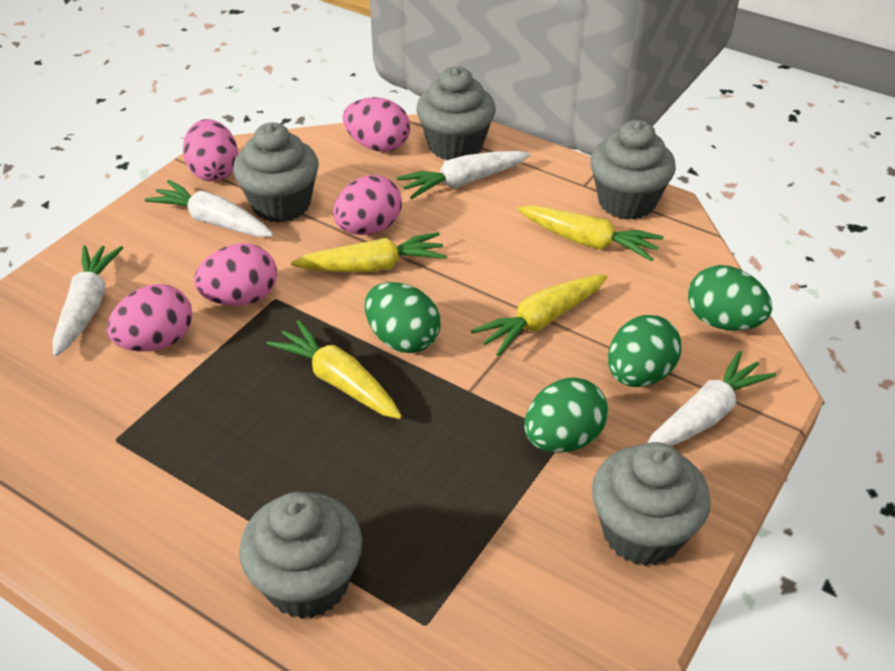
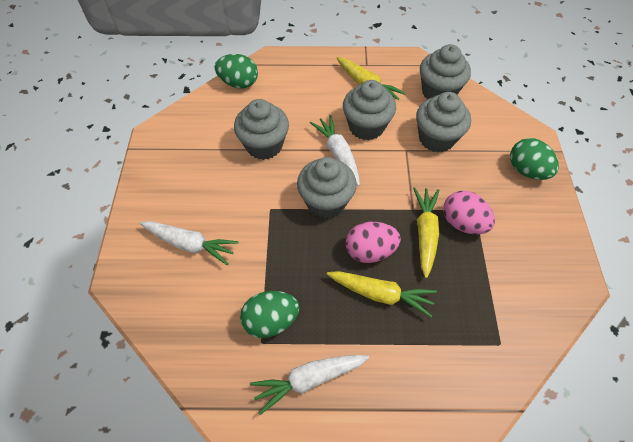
green egg: [365,282,441,353] [524,377,608,453] [608,315,681,387] [688,265,772,331] = 4 -> [215,54,258,88] [240,291,299,338] [510,138,559,180] = 3
pink egg: [107,284,192,352] [183,119,238,181] [194,243,277,306] [333,175,402,235] [343,97,410,152] = 5 -> [346,222,401,263] [443,191,495,234] = 2
white carrot: [53,245,123,357] [144,180,273,237] [397,151,531,199] [647,351,776,446] = 4 -> [140,221,239,265] [250,355,369,415] [310,115,360,186] = 3
yellow carrot: [266,320,402,419] [291,232,447,272] [471,275,608,356] [517,205,664,261] = 4 -> [327,271,437,317] [337,57,406,100] [413,187,439,278] = 3

